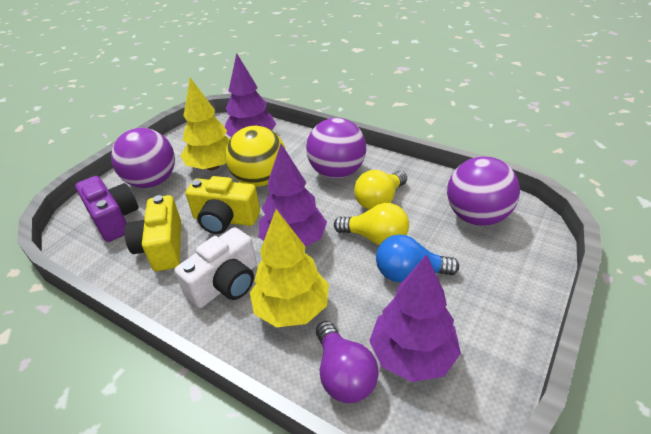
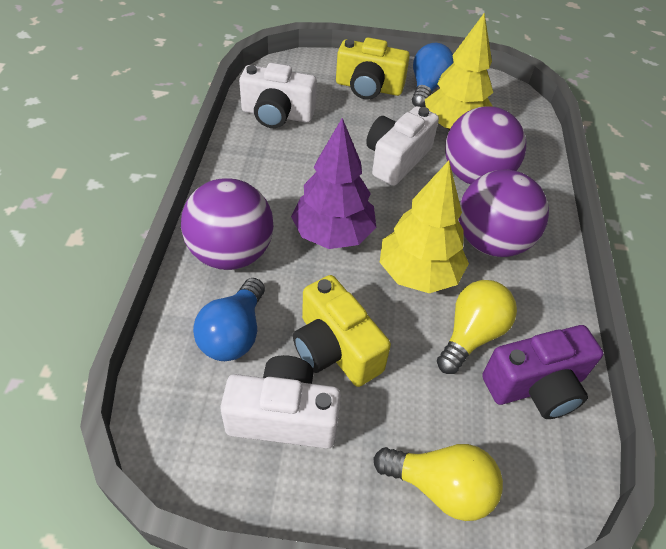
blue light bulb: [376,235,459,282] = 1 -> [193,278,265,361] [412,43,454,107] = 2
purple light bulb: [316,321,379,403] = 1 -> none = 0
purple tree: [225,53,276,137] [259,144,327,247] [369,254,461,382] = 3 -> [291,118,376,249] = 1
white camera: [174,227,257,308] = 1 -> [220,355,341,449] [239,63,317,128] [366,106,439,186] = 3
yellow ball: [225,126,286,187] = 1 -> none = 0

